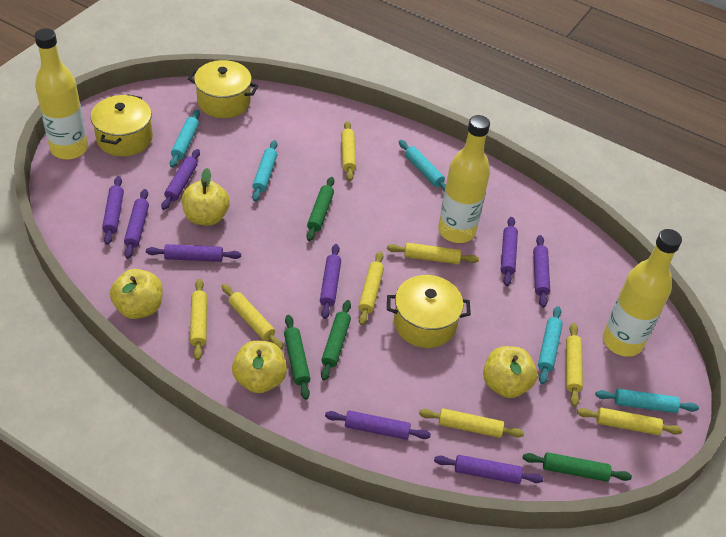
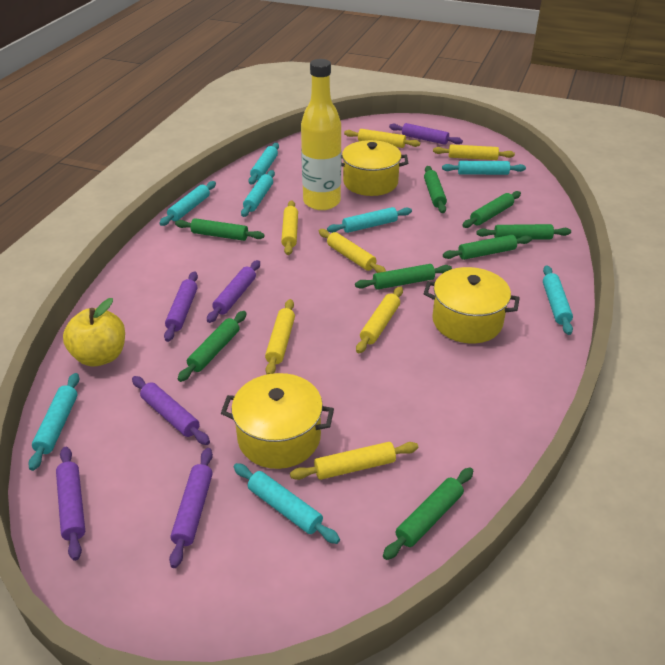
green rolling pin: [284,315,310,400] [307,177,334,241] [321,300,351,381] [523,452,632,482] = 4 -> [175,218,265,241] [178,311,247,382] [355,264,452,290] [383,467,473,560] [424,166,447,213] [443,235,532,260] [462,191,521,228] [476,224,571,240] = 8
purple rolling pin: [102,176,124,245] [124,189,149,259] [146,244,241,262] [161,149,200,210] [320,244,341,319] [325,410,431,440] [434,455,544,484] [501,217,518,286] [533,235,550,308] = 9 -> [56,447,85,561] [132,376,210,445] [164,271,198,342] [169,448,213,568] [207,260,260,323] [389,123,463,145] = 6
turquoise rolling pin: [170,110,200,168] [252,140,278,202] [399,140,446,191] [538,306,563,384] [595,389,699,413] = 5 -> [28,373,79,471] [159,181,216,226] [234,463,340,544] [241,170,275,217] [248,143,279,185] [327,207,412,233] [442,161,526,175] [543,265,573,335] = 8
yellow apple: [110,269,163,319] [182,168,230,226] [232,341,287,393] [483,346,537,398] = 4 -> [63,298,125,366] = 1
yellow bottle: [34,28,88,160] [438,115,490,243] [603,229,682,357] = 3 -> [301,59,342,210] = 1
yellow rolling pin: [190,279,207,360] [222,284,283,349] [341,121,356,181] [358,251,384,325] [387,243,479,264] [419,408,524,438] [566,323,583,407] [577,407,682,435] = 8 -> [265,299,295,374] [281,200,298,255] [290,442,418,480] [319,229,386,273] [344,129,420,148] [356,286,403,353] [433,144,515,160] = 7

